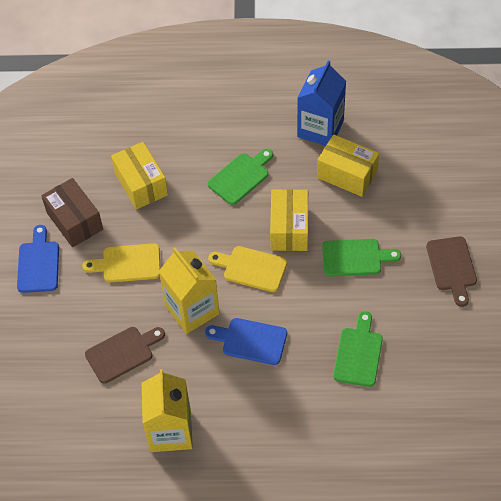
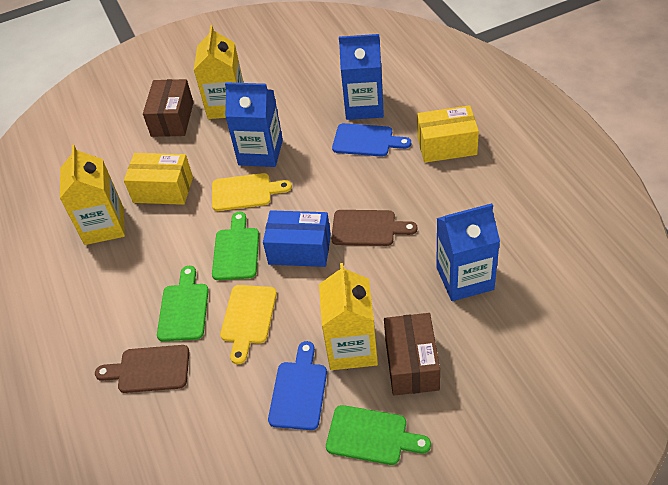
blue box: none = 0 -> [263,210,331,267] = 1
blue carton: [297,60,346,146] = 1 -> [225,82,283,167] [339,34,384,120] [436,203,500,301] = 3
brown box: [41,178,103,247] = 1 -> [143,79,194,137] [384,313,440,396] = 2
yellow box: [111,142,168,209] [270,189,308,251] [317,134,379,197] = 3 -> [124,153,193,205] [417,105,479,163] = 2
yellow carton: [142,369,193,452] [159,248,220,334] = 2 -> [60,145,125,245] [194,25,244,119] [319,263,378,370] = 3

